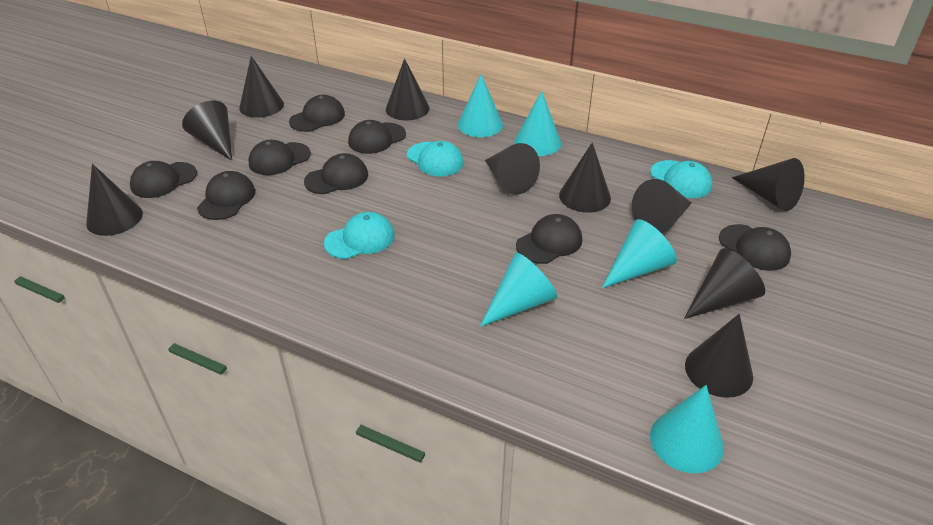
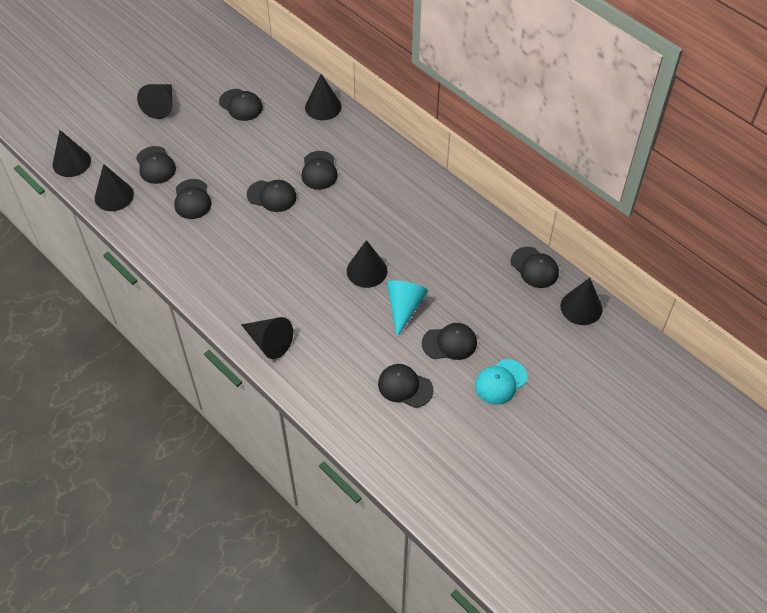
black cone: [86,164,143,236] [182,101,232,161] [239,56,284,118] [386,58,430,120] [485,143,540,195] [559,143,611,213] [632,179,692,233] [684,248,765,319] [685,314,753,398] [732,158,805,211] = 10 -> [53,130,91,177] [95,164,134,211] [137,84,173,119] [241,317,293,359] [305,74,342,120] [347,240,387,288] [560,278,603,325] = 7
turquoise cap: [324,212,395,259] [407,141,464,177] [650,160,712,198] = 3 -> [475,359,528,405] = 1
turquoise cone: [458,74,503,137] [480,253,557,327] [514,91,561,156] [602,219,677,288] [650,385,724,473] = 5 -> [387,281,428,337] = 1

